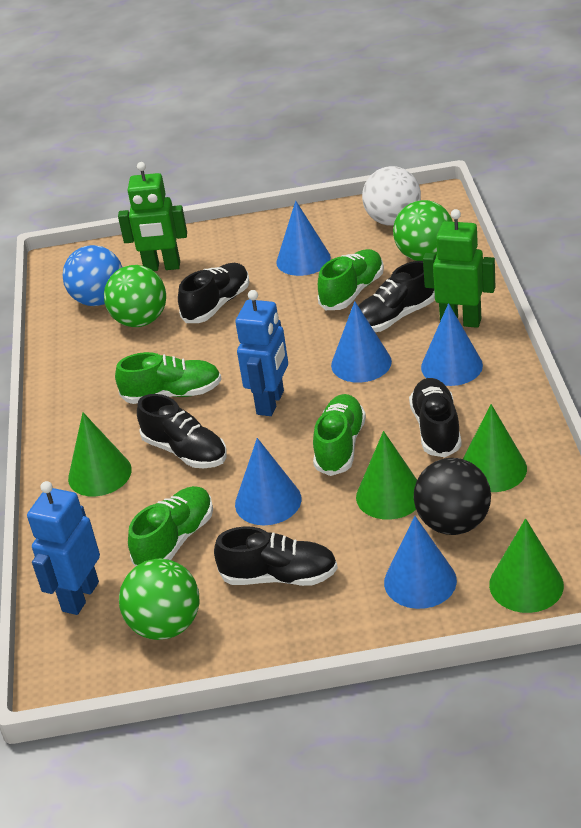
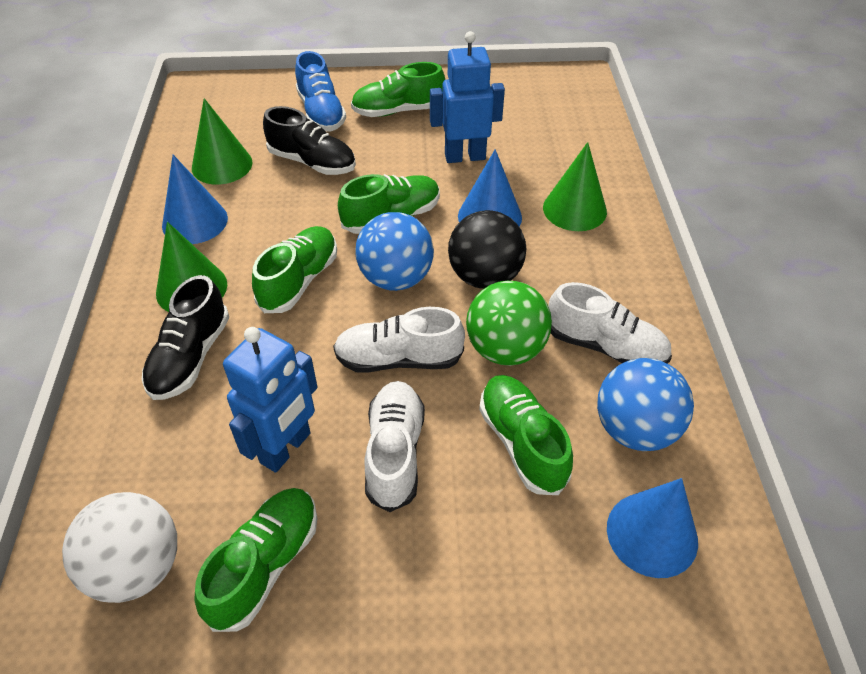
black shoe: [137,394,227,468] [178,263,250,323] [214,526,338,586] [358,261,435,332] [409,378,462,457] = 5 -> [142,275,229,400] [263,106,356,175] = 2
blue ball: [62,245,122,306] = 1 -> [355,212,434,291] [597,358,694,451] = 2
blue cone: [235,438,301,525] [276,201,331,276] [331,301,392,383] [384,516,457,609] [421,303,483,386] = 5 -> [162,155,228,244] [458,149,522,227] [607,478,698,578] = 3
blue shoe: none = 0 -> [295,51,346,132] = 1
green ball: [104,265,166,327] [119,559,199,640] [393,200,453,261] = 3 -> [466,281,552,366] = 1
green cone: [68,412,132,496] [356,431,417,520] [463,404,527,492] [489,518,564,613] = 4 -> [156,222,227,312] [192,98,252,185] [543,142,607,231] = 3
green robot: [118,162,187,271] [423,209,495,328] = 2 -> none = 0
green shoe: [115,352,222,404] [128,486,213,567] [313,394,366,476] [318,249,384,310] = 4 -> [195,488,317,632] [252,226,337,313] [338,174,440,234] [351,62,445,117] [479,375,573,495] = 5
white shoe: none = 0 -> [333,307,465,373] [364,381,425,512] [548,282,672,364] = 3

